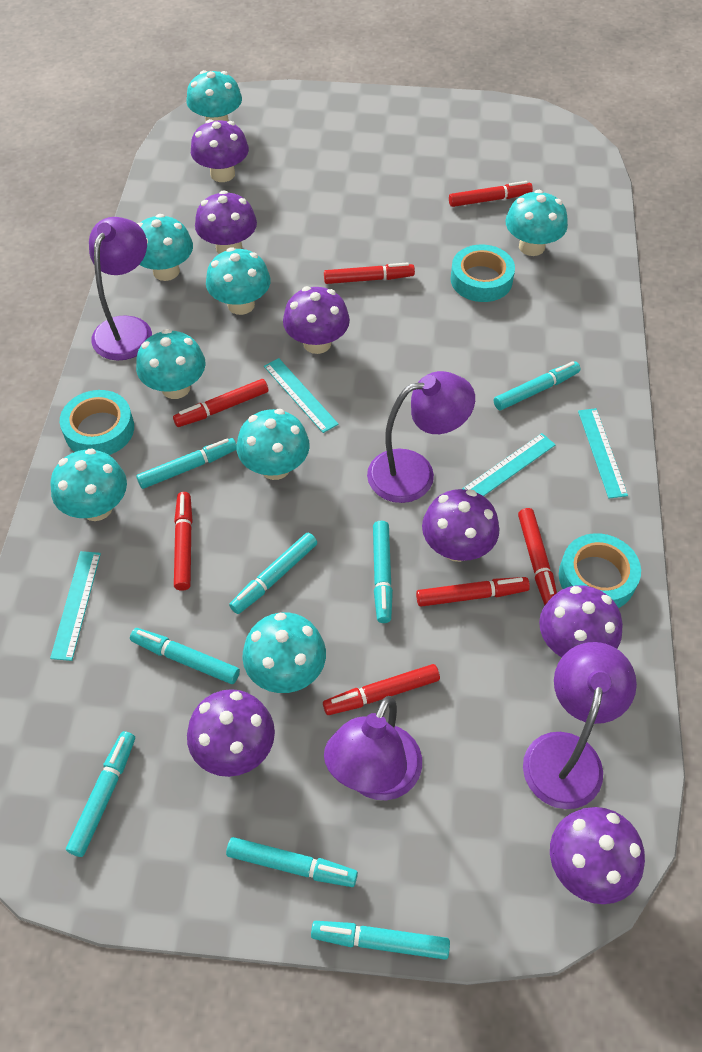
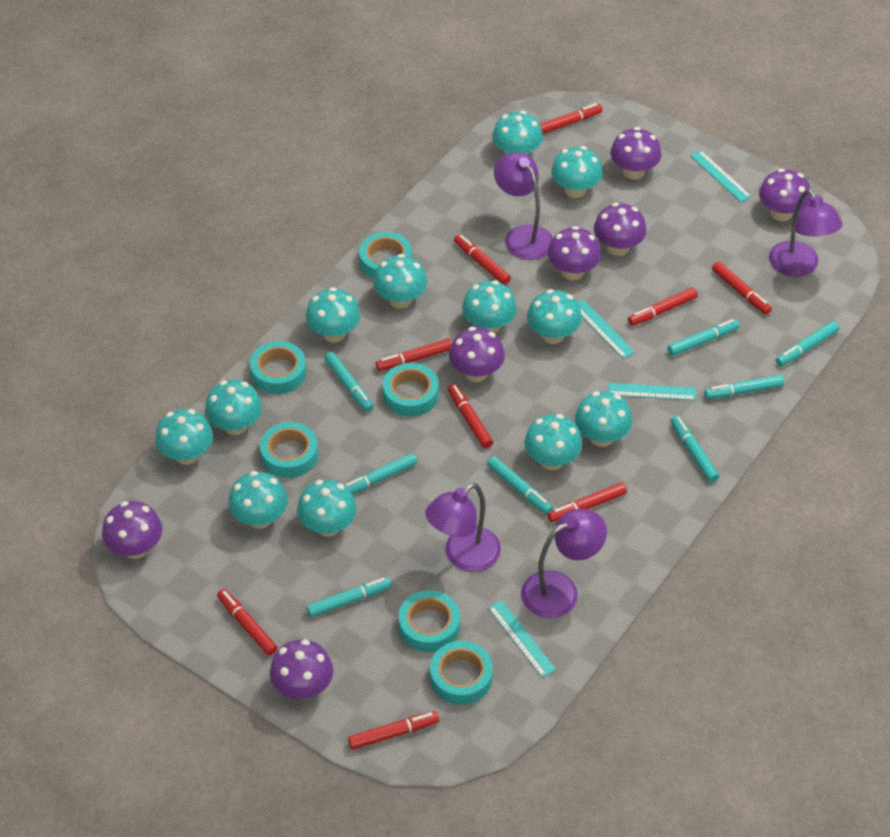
red marker: [173,379,268,427] [174,492,193,591] [323,664,440,715] [324,262,415,284] [416,577,530,607] [449,181,533,207] [518,508,557,605] = 7 -> [217,589,278,656] [348,711,439,750] [376,338,452,371] [448,384,493,448] [454,234,511,285] [540,103,602,134] [547,482,627,522] [628,287,698,326] [712,262,772,315] = 9
turquoise mushroom: [50,448,127,521] [136,329,206,399] [137,214,193,281] [186,70,242,122] [206,247,271,315] [237,409,310,480] [242,612,326,693] [505,190,568,256] = 8 -> [155,409,213,465] [205,380,262,435] [228,471,288,529] [297,480,357,537] [306,287,360,342] [373,254,427,308] [462,280,517,333] [492,111,543,155] [524,414,582,470] [527,289,582,344] [551,146,603,198] [575,391,632,447] = 12
turquoise tape: [60,390,134,455] [450,244,515,302] [559,533,641,608] = 3 -> [250,341,307,394] [260,422,318,478] [359,232,412,279] [383,363,439,417] [398,590,460,652] [430,641,493,705] = 6

